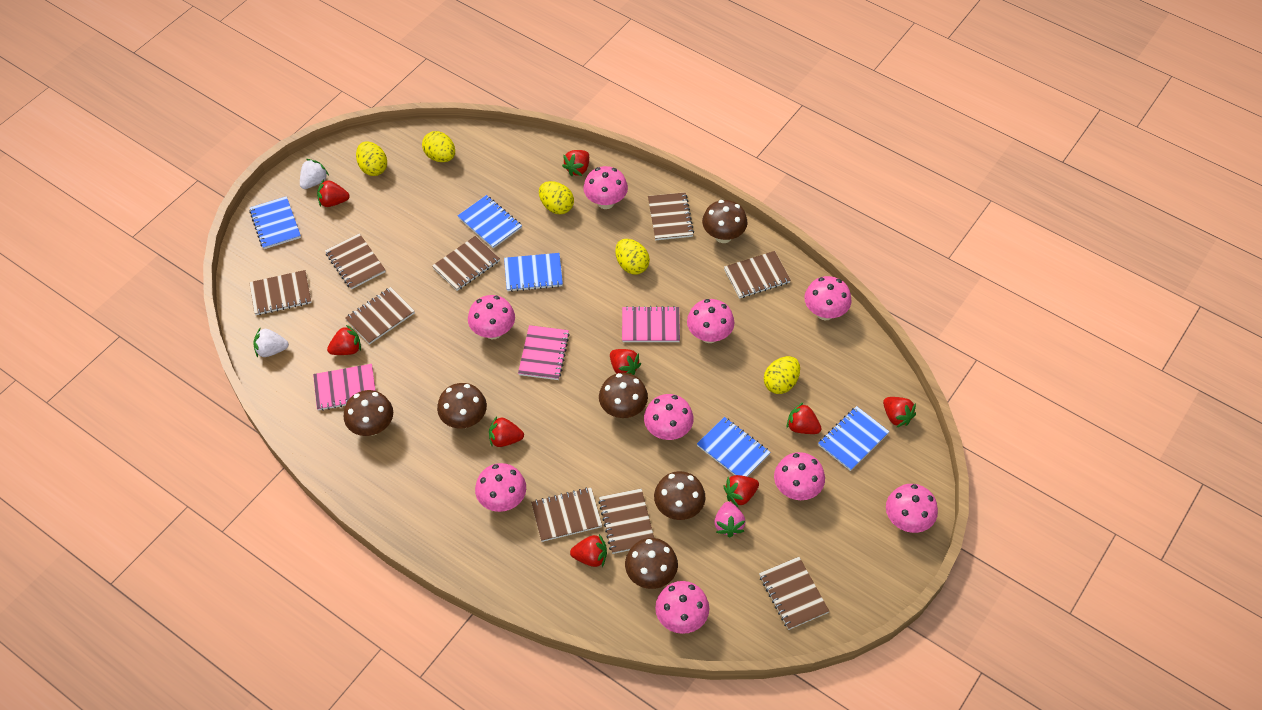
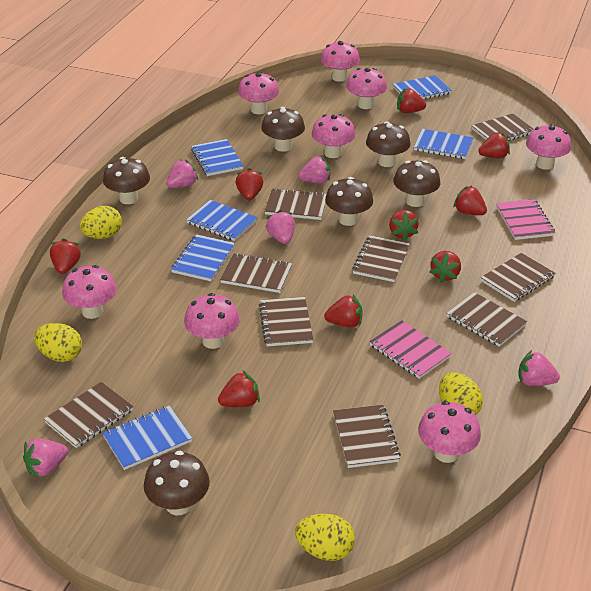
blue notebook: [249,196,301,249] [457,195,522,249] [504,253,563,292] [697,417,771,477] [818,406,889,471] = 5 -> [102,406,192,470] [171,234,235,281] [186,200,258,241] [191,139,243,176] [393,75,452,99] [414,129,473,159] = 6
pink mushroom: [468,295,515,339] [475,463,526,512] [583,166,628,209] [644,394,694,440] [655,581,709,634] [687,299,734,343] [774,452,825,500] [804,276,852,320] [886,484,938,533] = 9 -> [62,265,117,319] [184,293,240,349] [238,72,279,114] [312,114,356,158] [321,41,360,82] [346,68,387,109] [418,401,481,463] [526,124,571,170] = 8
pink notebook: [313,364,376,411] [518,325,570,380] [622,306,680,342] = 3 -> [369,320,452,379] [496,199,555,240] = 2
pink strawberry: [714,502,746,537] = 1 -> [23,439,68,478] [166,159,198,188] [266,210,295,244] [298,156,330,184] [518,350,560,386] = 5
white strawberry: [253,328,289,357] [300,159,329,189] = 2 -> none = 0
yellow egg: [356,141,387,176] [422,131,455,162] [539,181,574,214] [615,239,650,274] [764,356,800,394] = 5 -> [34,323,82,362] [80,206,122,239] [295,514,355,561] [439,373,483,415] = 4

